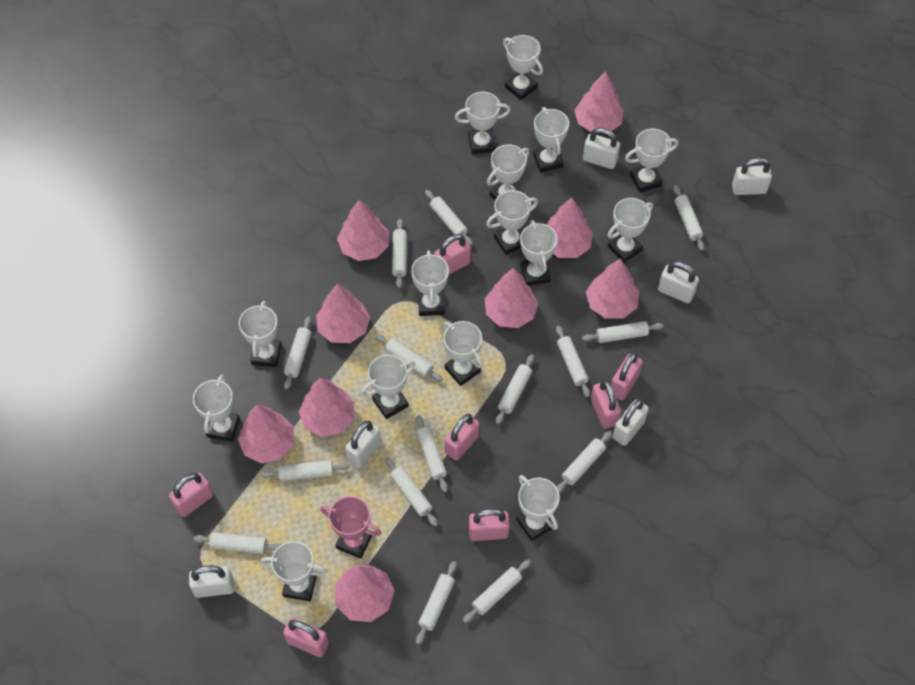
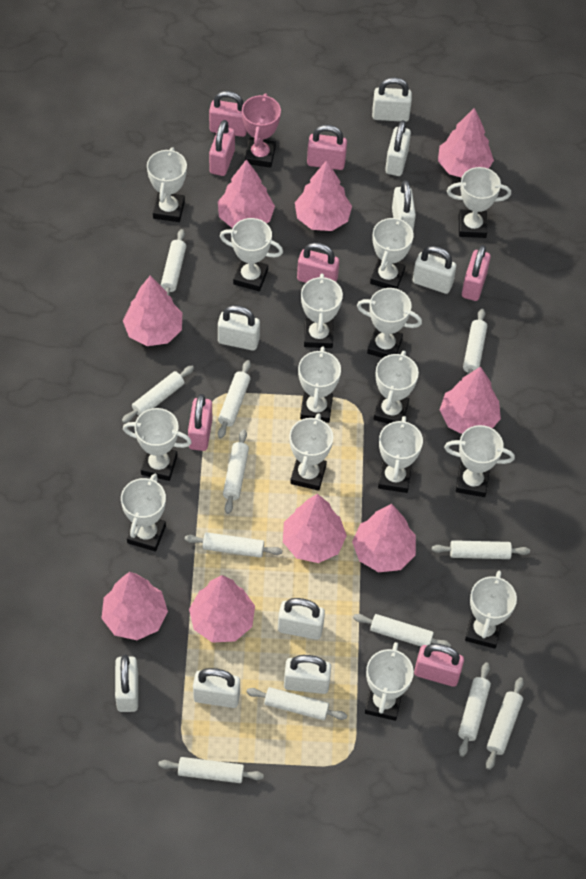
white padlock: [189,566,234,598] [345,421,381,468] [583,128,620,169] [612,399,649,446] [658,261,699,303] [732,158,772,195] = 6 -> [115,655,138,712] [193,668,240,708] [218,305,260,351] [278,598,325,640] [284,655,331,694] [372,77,412,122] [385,120,411,176] [392,180,416,230] [413,246,456,294] = 9
white rolling pin: [193,532,280,554] [262,460,350,481] [284,316,312,390] [376,334,443,382] [385,457,438,526] [392,219,407,288] [416,415,448,492] [416,561,457,644] [425,190,473,246] [463,559,531,623] [496,354,534,424] [556,326,590,397] [556,431,612,493] [582,321,663,343] [674,186,704,251] = 15 -> [122,366,194,423] [158,757,264,783] [161,229,186,296] [185,532,283,558] [218,360,251,439] [223,429,249,514] [246,687,347,720] [353,614,451,647] [432,540,530,559] [458,662,491,757] [463,309,487,375] [486,677,524,770] = 12

